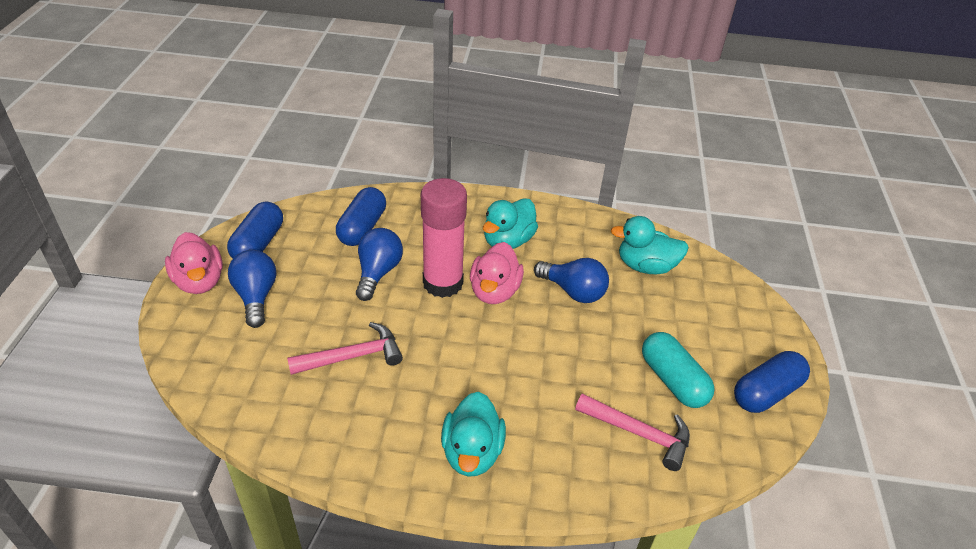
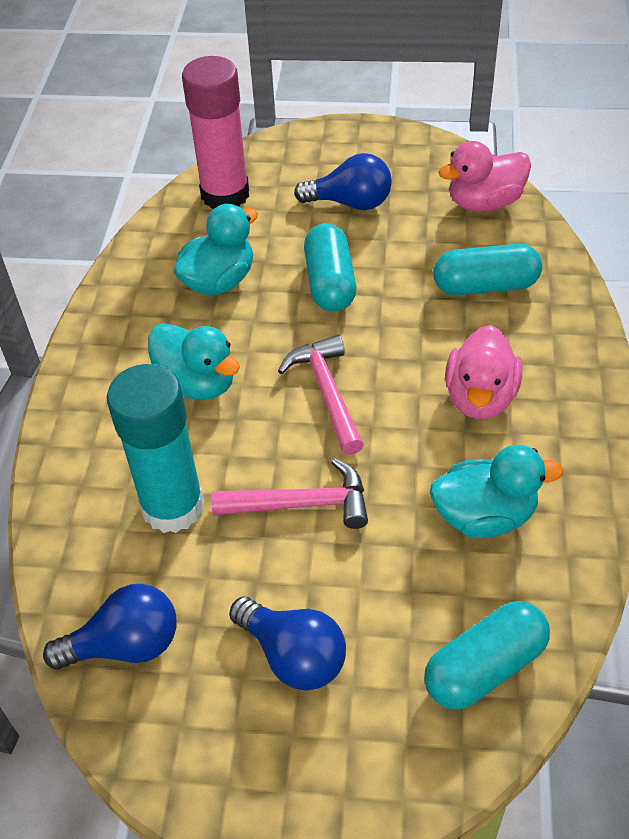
blue capsule: [227,201,283,259] [336,187,386,246] [734,351,810,413] = 3 -> none = 0
turquoise capsule: [642,332,715,408] = 1 -> [304,223,356,311] [424,601,550,709] [433,244,542,295] = 3
turquoise glue stick: none = 0 -> [107,364,204,533] = 1

